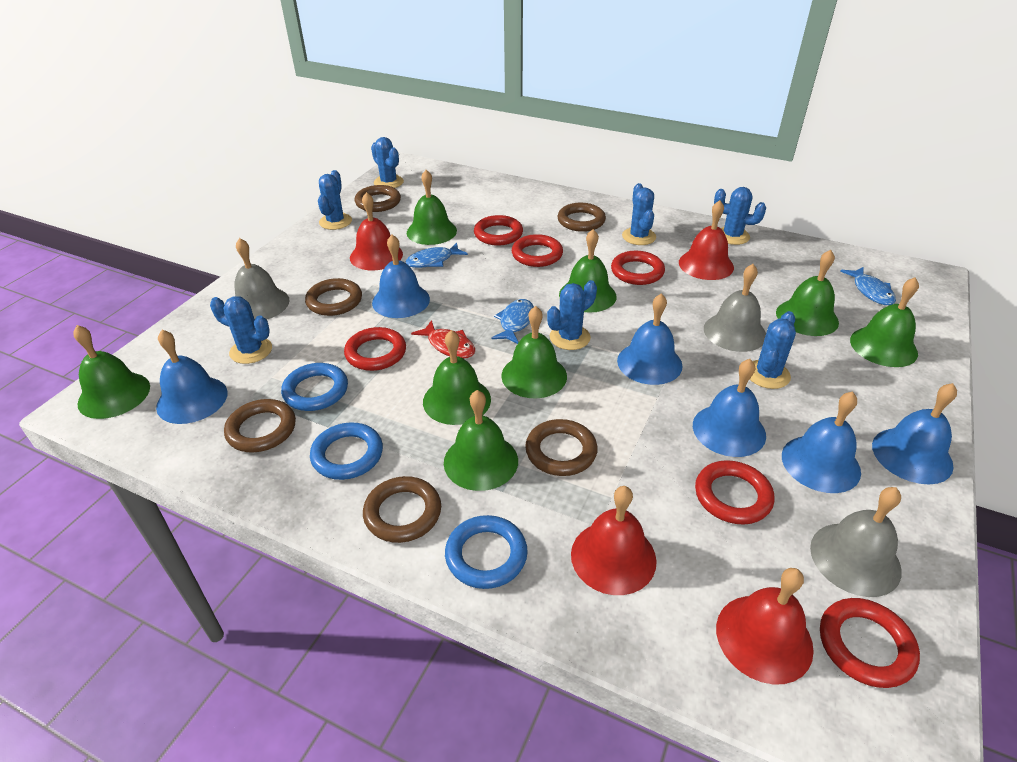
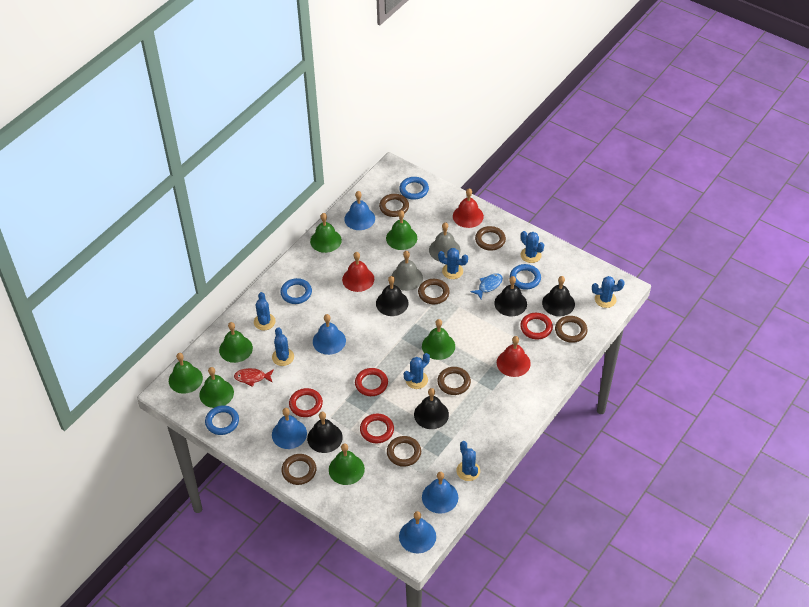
black bell: none = 0 -> [307,412,343,453] [376,276,408,316] [414,388,449,429] [494,276,527,316] [542,276,575,316] = 5
blue bell: [156,330,228,424] [372,235,430,318] [617,293,683,385] [693,359,766,457] [782,391,861,493] [872,383,957,484] = 6 -> [272,408,307,449] [313,314,346,355] [344,191,375,230] [399,511,436,553] [422,472,458,514] = 5
blue fish: [406,242,468,268] [491,299,534,344] [840,267,896,305] = 3 -> [470,273,503,299] = 1
blue ring: [281,363,348,411] [310,422,383,480] [445,515,528,589] = 3 -> [205,405,239,435] [280,278,312,304] [399,177,429,200] [510,264,541,290] = 4
brown ring: [224,399,296,452] [305,278,362,316] [355,185,401,212] [363,476,441,543] [525,419,598,476] [558,203,606,232] = 6 -> [281,454,316,485] [379,194,409,217] [387,436,421,467] [418,279,450,304] [437,367,471,395] [475,226,506,251] [555,316,588,343] = 7
green bell: [73,325,150,419] [407,170,457,245] [423,330,491,425] [444,390,518,491] [501,306,567,398] [559,229,616,313] [776,250,839,336] [850,277,919,367] = 8 -> [169,353,203,394] [199,367,234,408] [219,322,253,363] [310,213,342,253] [329,443,365,485] [386,210,417,250] [422,319,455,360] = 7
grey bell: [235,238,289,319] [704,264,766,352] [810,487,902,597] = 3 -> [391,251,423,291] [429,222,461,262] = 2
red bell: [350,192,403,270] [571,486,657,595] [679,200,734,280] [716,568,814,684] = 4 -> [342,252,374,292] [453,188,484,228] [497,336,531,377] = 3
red ring: [344,327,406,371] [474,215,523,245] [512,234,563,267] [611,251,665,285] [695,460,774,525] [820,598,920,688] = 6 -> [289,388,323,417] [355,368,388,396] [360,414,394,443] [520,313,553,339] = 4

